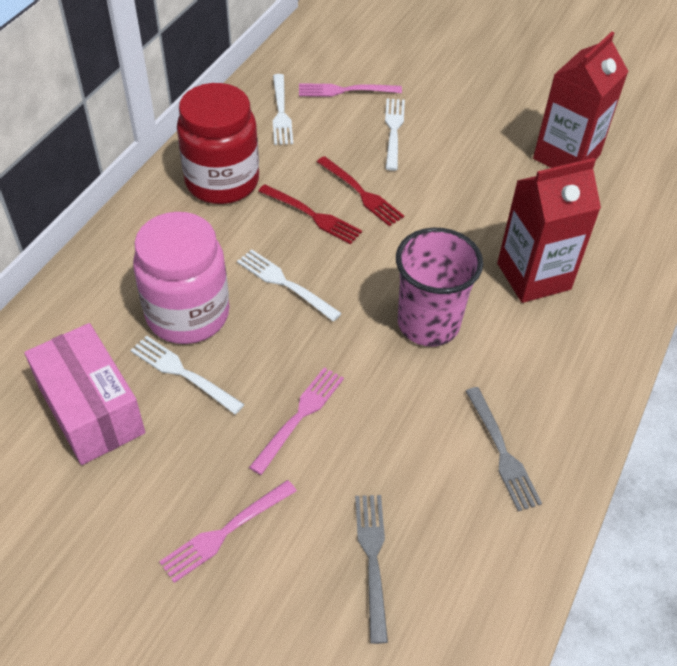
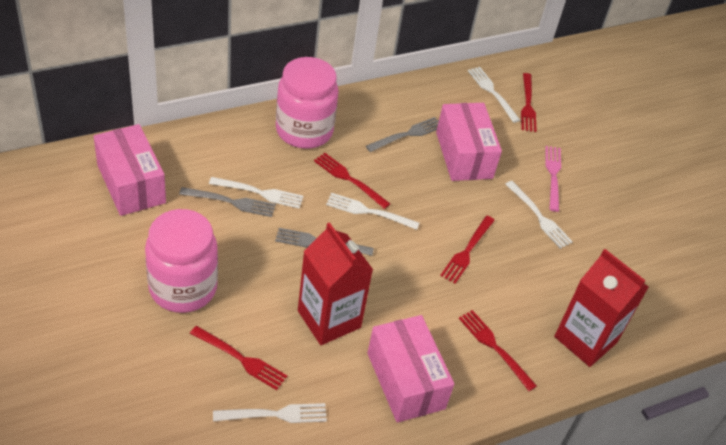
grey fork: [355,495,388,644] [466,387,542,511] = 2 -> [179,187,276,217] [275,228,374,256] [366,117,439,152] = 3
pink box: [24,323,145,465] = 1 -> [94,124,166,216] [367,315,454,423] [436,103,502,181] = 3
pink cup: [396,228,483,346] = 1 -> none = 0
pink fork: [159,480,297,583] [249,367,344,475] [299,84,402,97] = 3 -> [545,146,561,212] = 1
pink jar: [133,212,230,344] = 1 -> [145,209,218,313] [276,57,339,149] = 2
red fork: [258,184,362,244] [317,156,404,226] = 2 -> [190,326,287,390] [314,153,390,209] [440,216,495,284] [459,310,537,391] [521,73,537,132] = 5
red jar: [177,83,259,204] = 1 -> none = 0
white fork: [131,335,245,414] [237,249,342,321] [273,74,293,145] [385,99,405,171] = 4 -> [209,177,303,209] [213,403,327,423] [326,193,419,230] [468,67,520,123] [505,181,573,249] = 5

